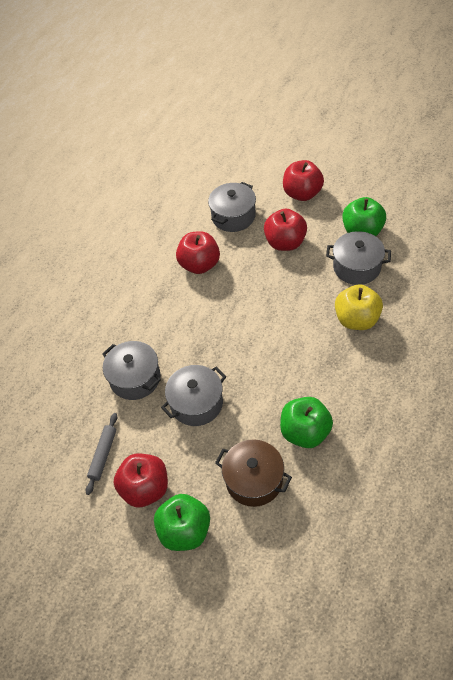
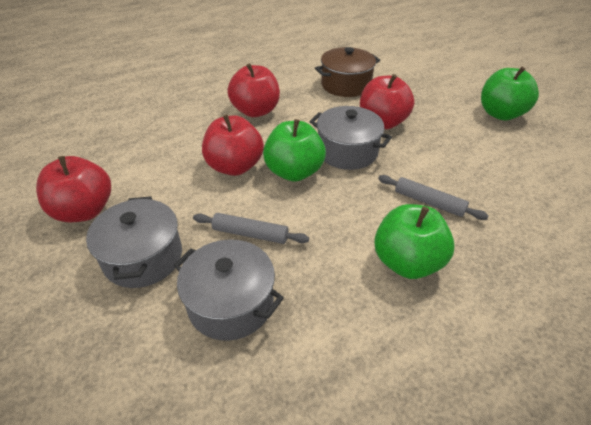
grey pot: [102,341,161,400] [161,365,226,426] [208,182,256,232] [326,231,391,285] = 4 -> [86,196,182,288] [174,239,284,341] [309,106,392,170] = 3
grey rolling pin: [86,413,118,495] = 1 -> [193,213,309,244] [378,175,489,220] = 2
yellow apple: [335,284,383,330] = 1 -> none = 0

